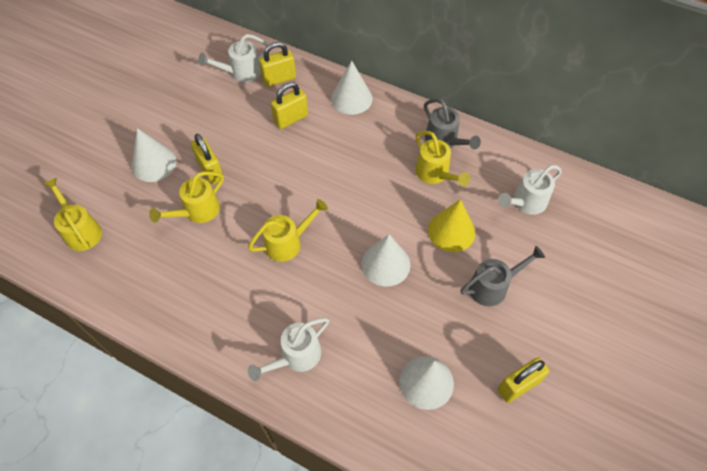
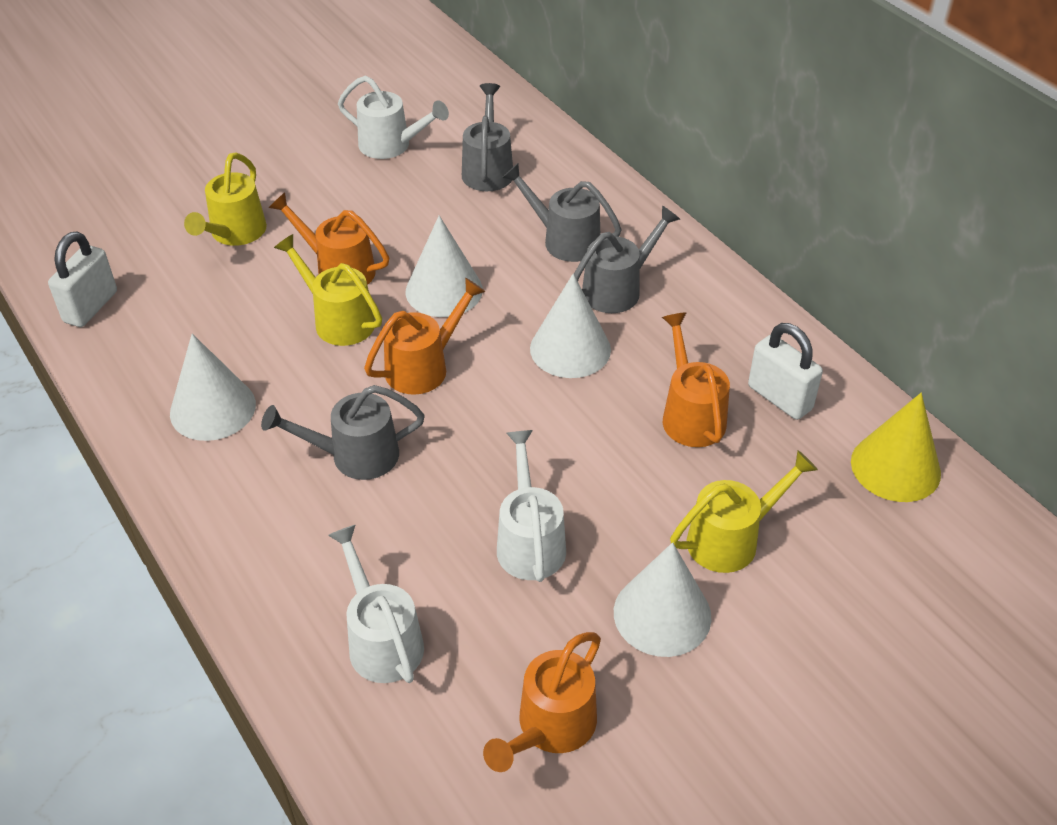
grey watering can: [424,98,481,149] [460,246,545,306] = 2 -> [261,385,425,480] [462,83,513,191] [502,163,622,262] [574,205,680,313] = 4
orange watering can: none = 0 -> [269,192,389,285] [364,278,485,395] [483,632,601,772] [662,312,730,447] = 4
white padlock: none = 0 -> [48,232,117,327] [748,323,823,420] = 2
yellow padlock: [191,134,223,185] [259,42,296,87] [271,82,308,129] [497,357,550,403] = 4 -> none = 0
yellow watering can: [43,178,102,251] [149,171,224,223] [248,199,328,262] [415,131,470,186] = 4 -> [184,153,267,246] [274,234,382,346] [670,451,818,573] = 3

